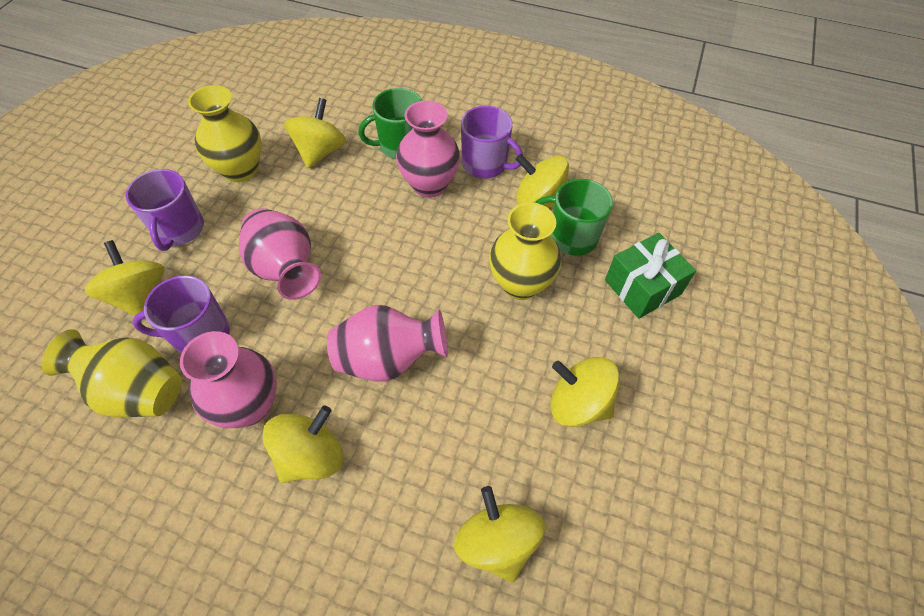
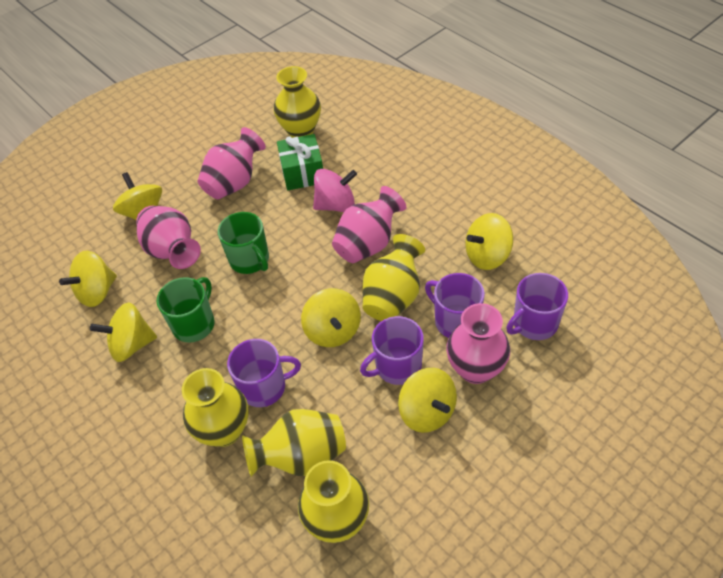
pink spinning top: none = 0 -> [313,169,357,212] = 1
purple mug: [125,169,204,251] [132,275,230,354] [461,106,523,179] = 3 -> [227,339,301,407] [360,316,424,385] [425,273,485,338] [506,273,568,340] = 4
yellow vase: [41,329,182,417] [188,85,262,182] [489,202,562,300] = 3 -> [182,368,248,447] [242,409,346,477] [273,66,321,138] [298,460,369,543] [363,234,425,321] = 5

